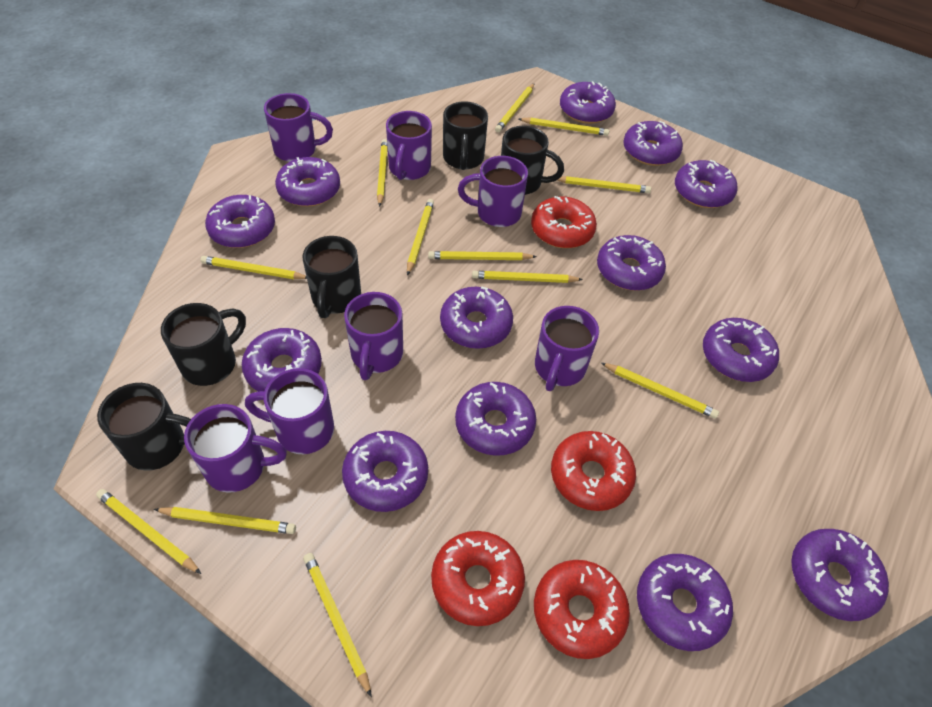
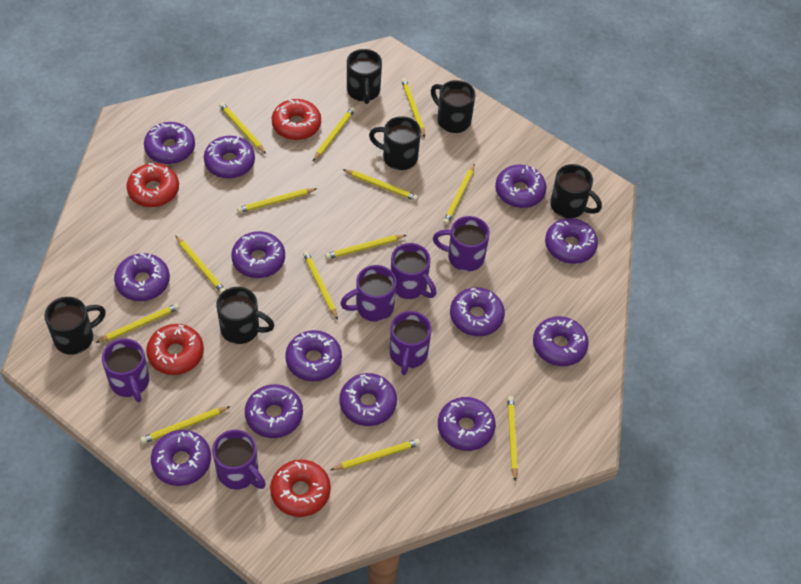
black mug: [97,383,191,471] [161,303,246,386] [302,236,361,318] [443,101,488,170] [501,126,564,195] = 5 -> [44,297,106,355] [216,287,275,344] [347,49,382,104] [369,116,421,170] [431,80,476,133] [550,164,602,218] = 6
purple mug: [184,404,287,493] [245,368,334,454] [264,93,333,162] [344,292,403,380] [386,111,432,180] [458,156,528,227] [535,306,599,391] = 7 -> [102,339,149,402] [212,430,266,489] [340,265,396,322] [389,311,432,375] [391,243,436,299] [433,216,490,272] = 6
yellow pencil: [96,489,201,574] [154,507,296,534] [201,256,307,279] [303,553,372,697] [377,139,388,207] [407,199,434,276] [428,251,537,260] [472,271,583,283] [495,84,534,132] [519,117,609,136] [557,176,651,193] [601,363,719,419] = 12 -> [96,303,180,343] [140,406,231,444] [175,235,226,293] [219,102,266,154] [237,188,317,213] [303,251,338,320] [313,107,355,161] [325,235,406,259] [331,439,420,470] [343,169,418,201] [401,78,425,137] [443,164,475,225] [507,396,518,482] = 13

